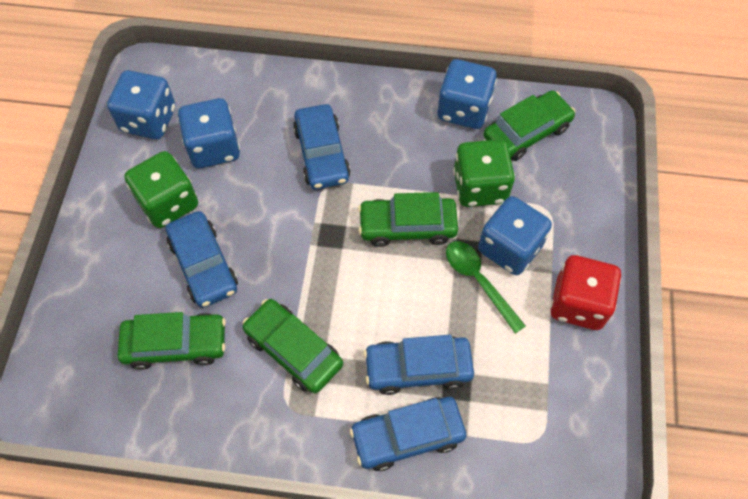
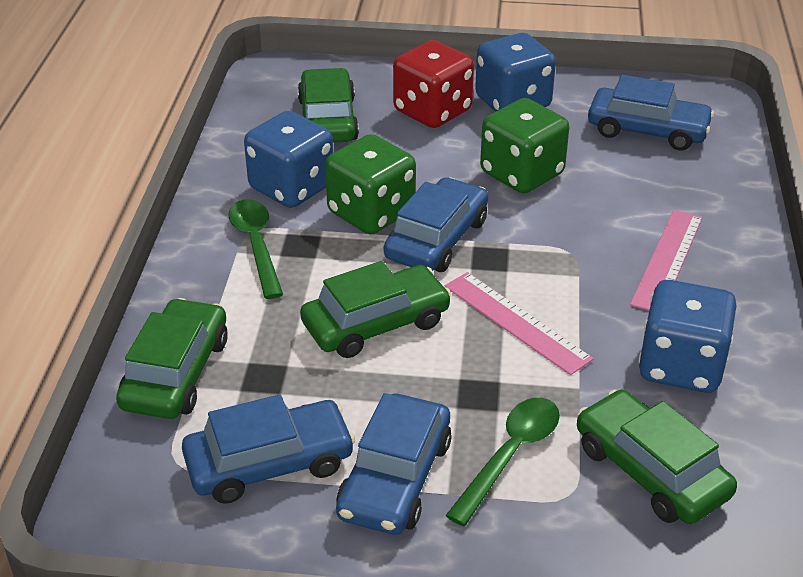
blue dice: [107,70,176,139] [178,98,240,168] [437,59,497,129] [478,196,552,275] = 4 -> [244,111,333,208] [475,33,556,112] [639,280,736,393] = 3
green spoon: [446,241,526,334] = 1 -> [228,199,283,299] [445,398,560,526] = 2
pink ruler: none = 0 -> [445,272,594,375] [630,210,703,310] = 2

